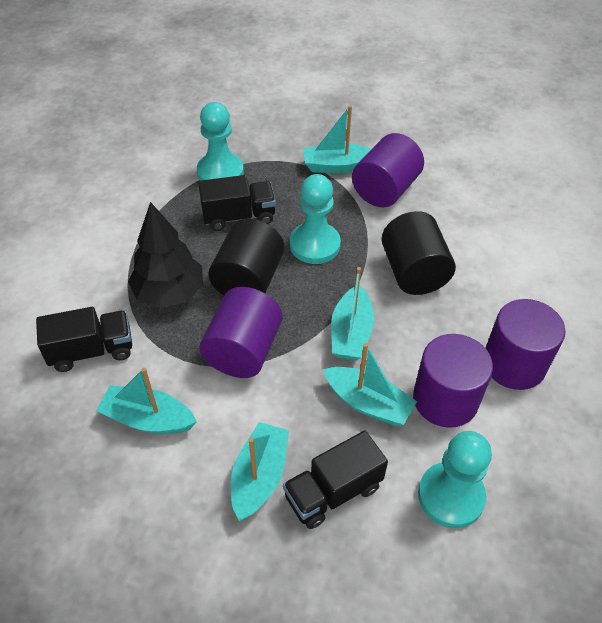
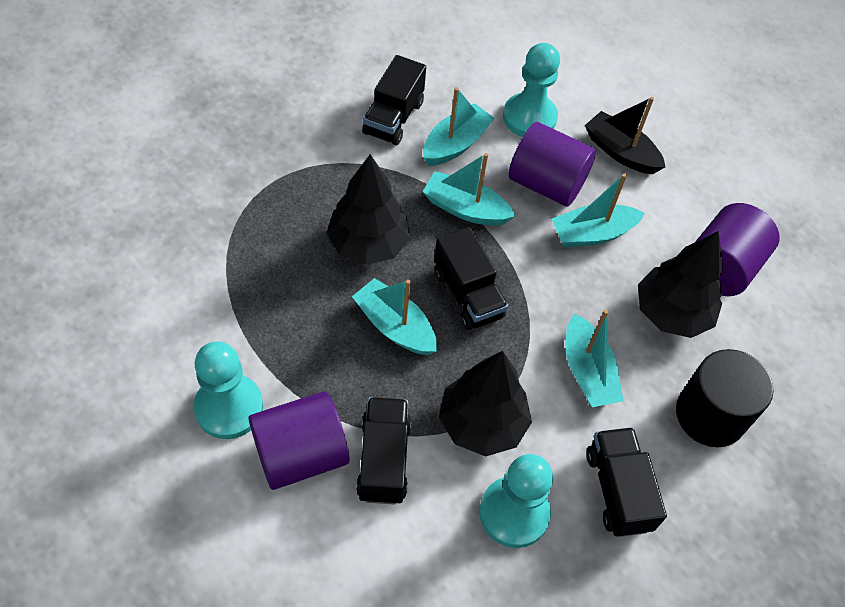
black boat: none = 0 -> [585,97,665,174] = 1
black cylinder: [209,219,284,296] [382,211,456,295] = 2 -> [676,349,773,447] = 1
black tree: [128,202,203,308] = 1 -> [326,154,410,265] [439,351,532,456] [638,231,723,338] = 3
black truck: [36,307,132,372] [198,175,276,231] [283,431,388,529] = 3 -> [356,397,411,504] [362,55,426,145] [434,227,508,330] [586,427,667,537] = 4
purple cylinder: [200,287,282,378] [352,133,424,207] [413,334,493,428] [486,299,566,390] = 4 -> [249,391,349,490] [508,122,596,207] [695,203,780,296] = 3

